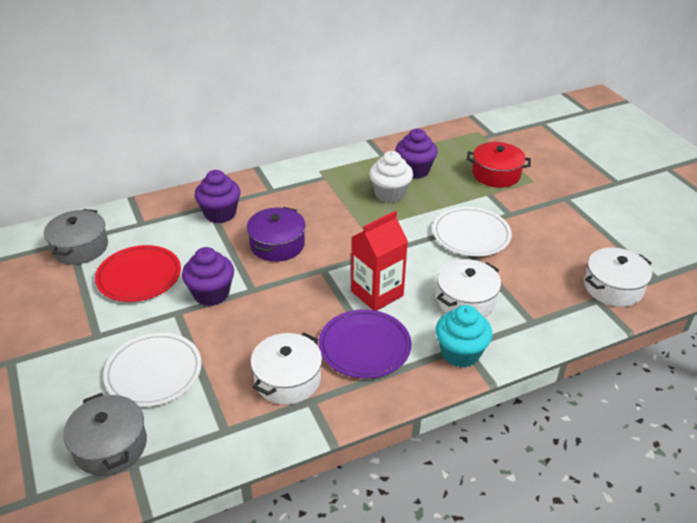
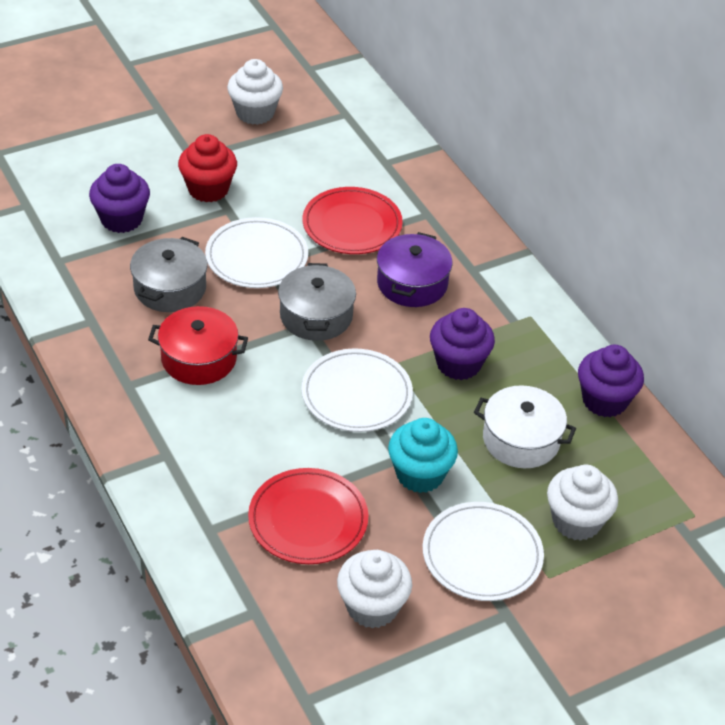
purple plate: [319,309,411,379] = 1 -> none = 0
red carton: [351,211,408,311] = 1 -> none = 0
red cupcake: none = 0 -> [178,134,237,202] = 1
red plate: [95,245,181,302] = 1 -> [248,468,368,564] [303,187,403,254] = 2
white cupcake: [369,151,413,203] = 1 -> [227,59,283,125] [337,550,412,629] [547,465,618,541] = 3
white plate: [103,333,202,407] [433,207,512,256] = 2 -> [205,217,308,288] [301,349,413,432] [423,502,544,601] = 3
white pot: [250,333,322,405] [437,259,501,317] [584,248,652,307] = 3 -> [474,385,576,468] = 1

